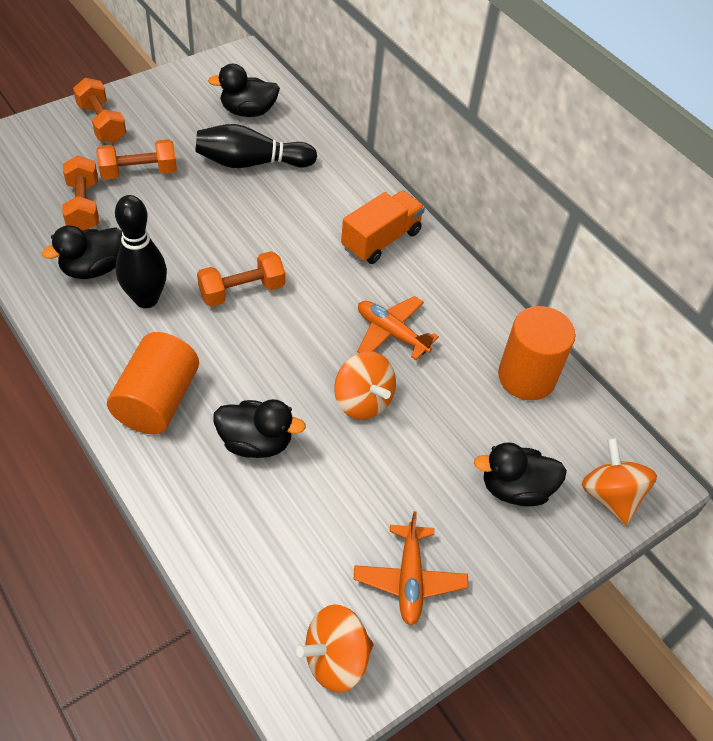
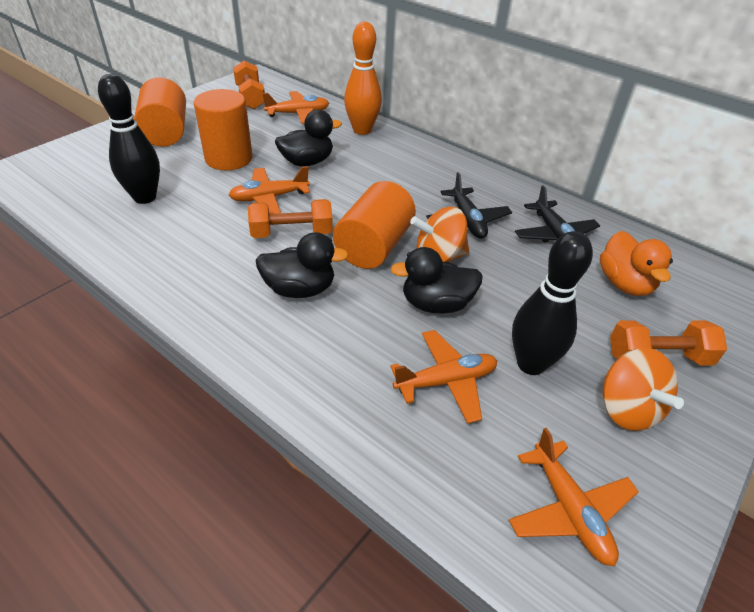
black duck: [42,225,122,279] [208,64,280,117] [213,399,306,458] [474,442,567,507] = 4 -> [256,232,349,298] [275,110,342,166] [390,247,483,314] = 3
black plane: none = 0 -> [426,172,512,239] [515,185,600,242] = 2
orange bowling pin: none = 0 -> [344,22,382,135] = 1
orange cylinder: [107,332,199,434] [498,306,575,400] = 2 -> [134,77,186,147] [194,89,253,170] [333,181,416,269] = 3
orange duck: none = 0 -> [600,231,673,296] = 1
orange dumbbell: [62,155,99,231] [73,78,126,143] [96,139,177,180] [197,251,285,307] = 4 -> [233,60,265,109] [248,199,333,238] [610,320,727,366] = 3
orange plane: [354,511,468,626] [357,296,439,360] = 2 -> [229,166,310,214] [262,91,329,124] [390,330,497,424] [509,428,639,566] = 4
orange spinning top: [296,604,374,693] [335,351,396,420] [582,438,657,525] = 3 -> [410,207,469,262] [603,348,684,431] = 2
orange truck: [341,191,425,264] = 1 -> none = 0

